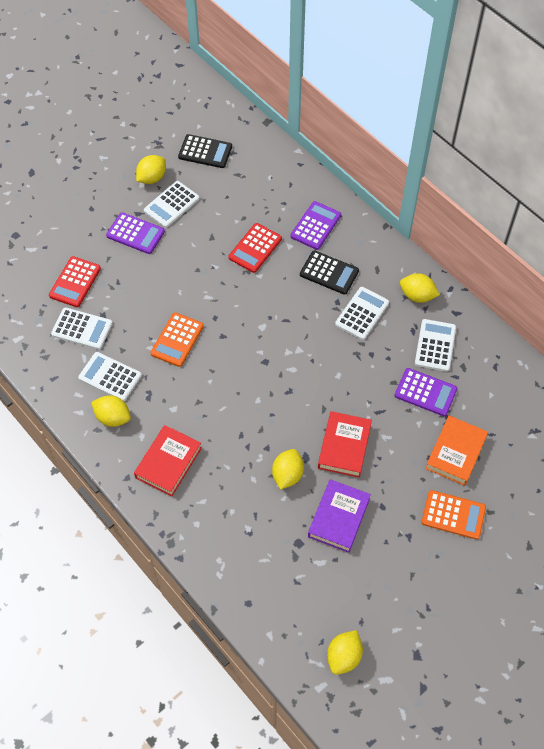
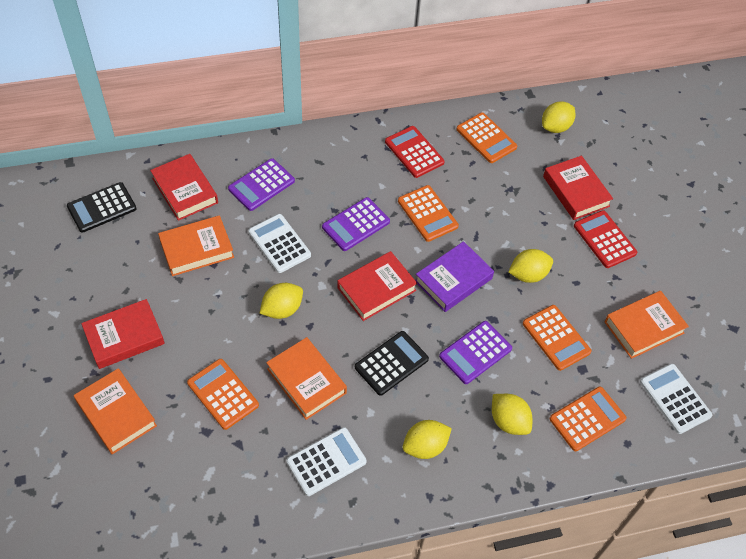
orange book: [425,415,488,486] = 1 -> [74,368,157,454] [158,215,234,276] [266,337,347,420] [604,291,689,359] = 4
orange calculator: [150,312,204,367] [421,490,486,539] = 2 -> [187,359,259,430] [398,185,459,242] [456,113,517,163] [523,305,591,371] [549,386,627,451] = 5
red book: [134,425,202,496] [318,411,372,478] = 2 -> [81,299,165,369] [150,154,218,221] [337,251,417,321] [543,156,613,220] = 4
white calculator: [51,307,113,350] [78,352,142,401] [144,181,199,228] [335,287,389,340] [415,319,456,372] = 5 -> [249,214,311,273] [287,427,367,496] [640,364,712,434] = 3

